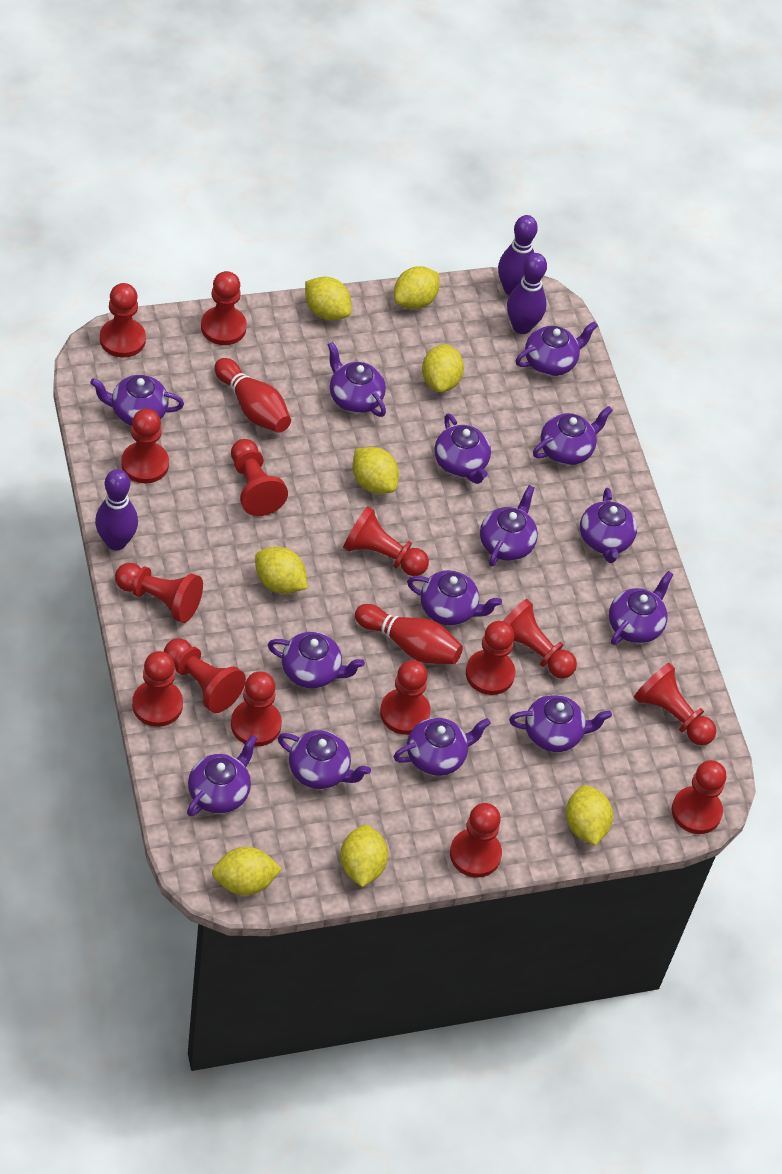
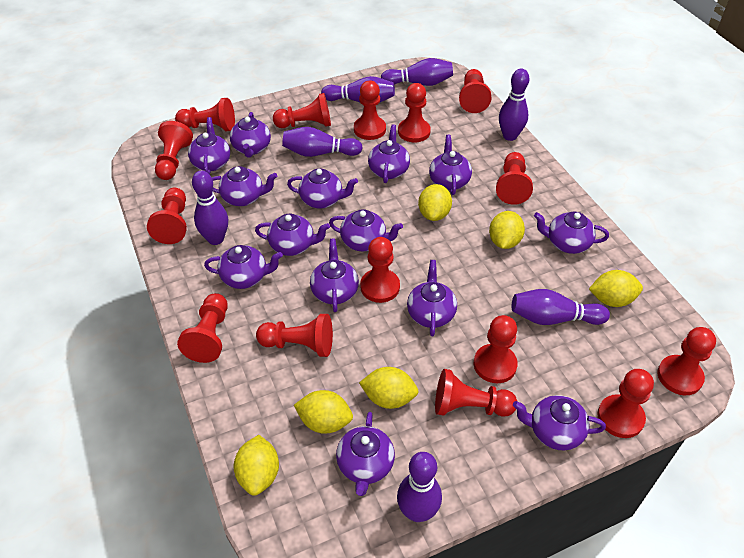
purple bowling pin: [95,469,138,550] [498,215,538,295] [507,253,547,334] = 3 -> [192,171,228,245] [282,127,363,157] [321,76,395,102] [381,58,453,86] [397,452,442,522] [499,69,529,141] [512,289,610,325] = 7
red bowling pin: [214,358,291,433] [355,604,463,664] = 2 -> none = 0
yellow lemon: [212,847,282,895] [255,547,307,594] [305,277,352,320] [340,825,388,887] [352,447,399,494] [394,266,440,309] [422,344,464,392] [566,785,613,846] = 8 -> [234,435,279,496] [294,390,353,434] [359,367,418,409] [418,184,452,221] [489,211,525,249] [589,270,643,307] = 6

